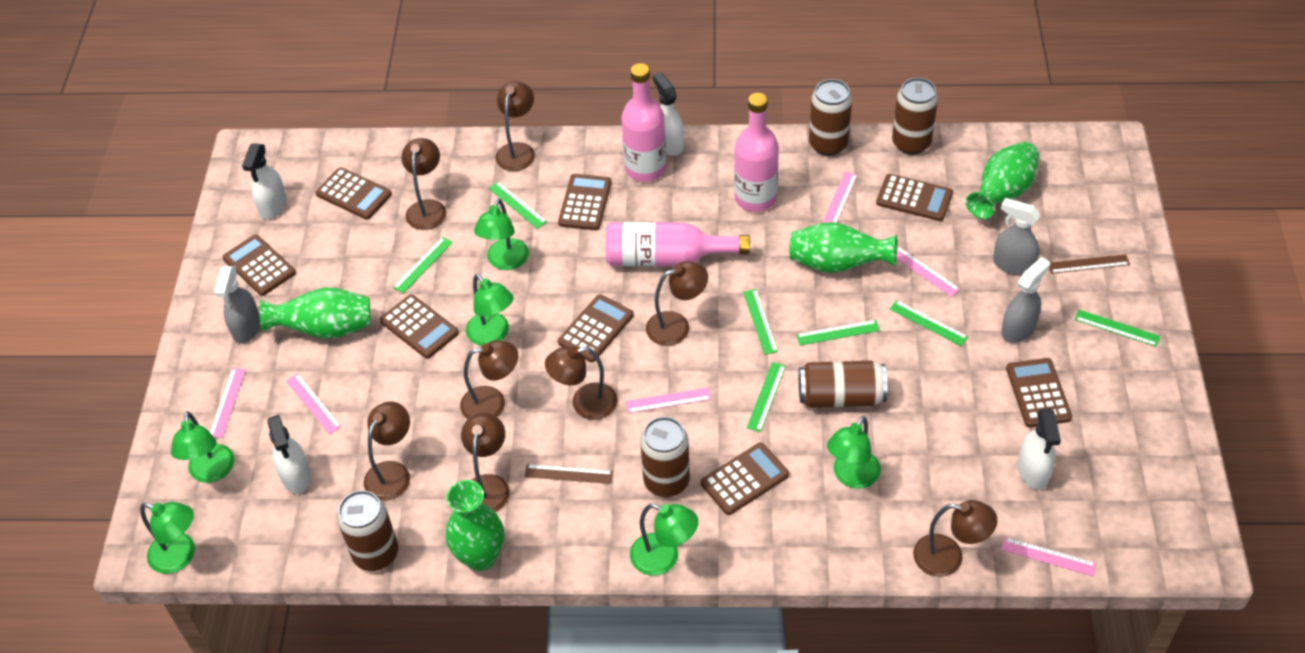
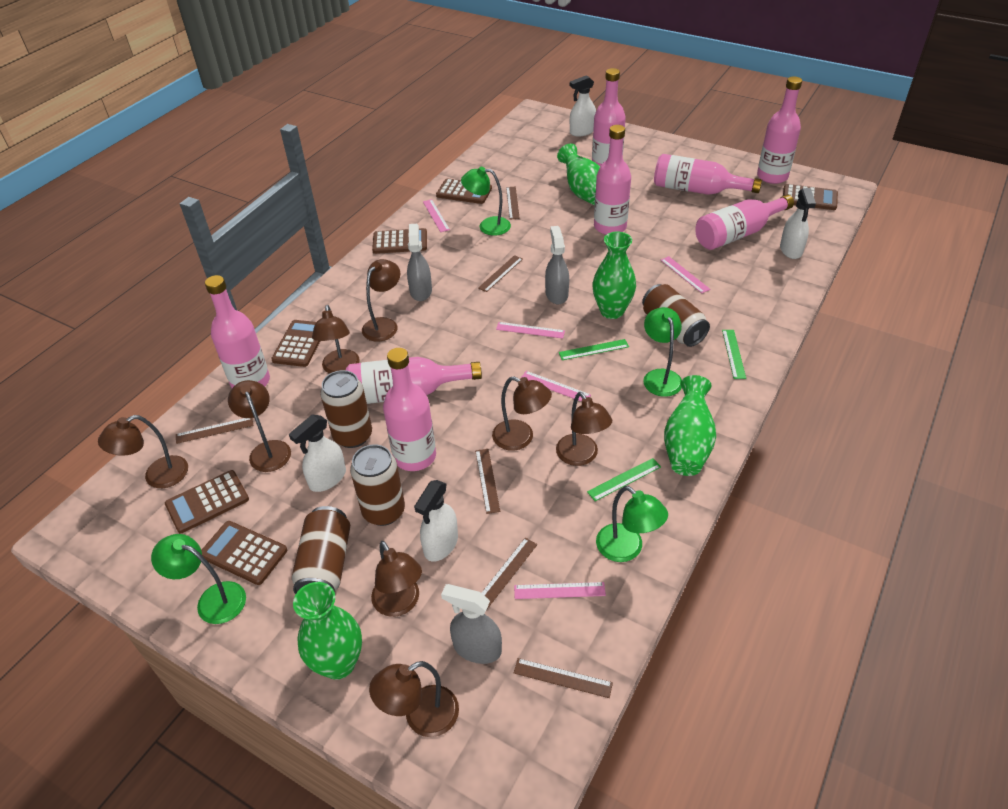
brown calculator: [222,235,296,296] [316,168,392,220] [380,294,459,359] [558,174,612,230] [558,294,634,362] [701,443,789,515] [876,174,953,221] [1006,358,1072,427] = 8 -> [165,470,249,533] [201,521,287,585] [271,320,320,367] [372,228,427,254] [436,178,492,204] [783,184,838,210] = 6
brown can: [337,490,398,571] [640,417,690,497] [799,361,887,408] [809,79,852,156] [892,78,938,155] = 5 -> [292,506,350,594] [320,370,372,448] [350,444,405,526] [642,284,710,347] = 4
brown ruler: [524,464,613,484] [1049,254,1130,274] = 2 -> [176,418,253,444] [475,449,500,514] [478,255,523,292] [481,538,537,609] [506,187,520,219] [514,658,613,698] = 6
green lamp: [140,502,195,574] [171,411,234,483] [466,274,514,346] [474,198,529,270] [630,504,698,576] [827,416,881,489] = 6 -> [151,534,246,624] [461,167,511,236] [596,486,668,562] [643,307,682,397] = 4
green ruler: [393,237,453,293] [488,182,547,229] [743,289,778,355] [747,362,786,432] [796,320,880,345] [889,300,968,346] [1075,310,1160,347] = 7 -> [559,339,629,360] [587,458,661,501] [722,330,746,379] = 3
pink bottle: [606,222,750,266] [621,63,666,182] [734,93,779,212] = 3 -> [205,275,270,388] [346,357,482,404] [383,348,436,471] [592,68,626,167] [594,125,631,235] [654,154,762,195] [695,195,794,250] [757,76,802,184] = 8
pink ruler: [210,368,246,438] [286,374,341,434] [625,388,711,413] [823,172,857,223] [897,246,960,297] [1001,537,1096,576] = 6 -> [423,199,450,232] [496,322,565,339] [514,582,606,599] [521,371,591,402] [661,256,710,293] = 5

